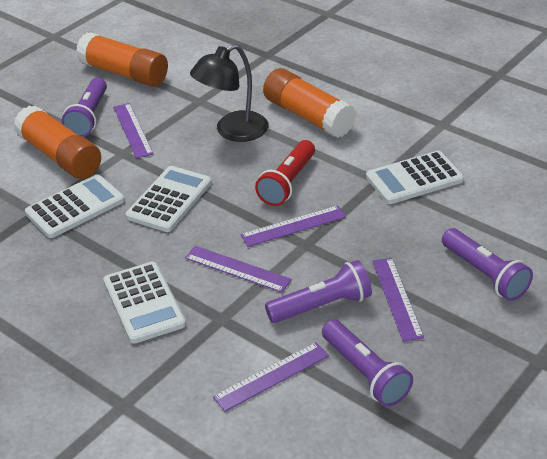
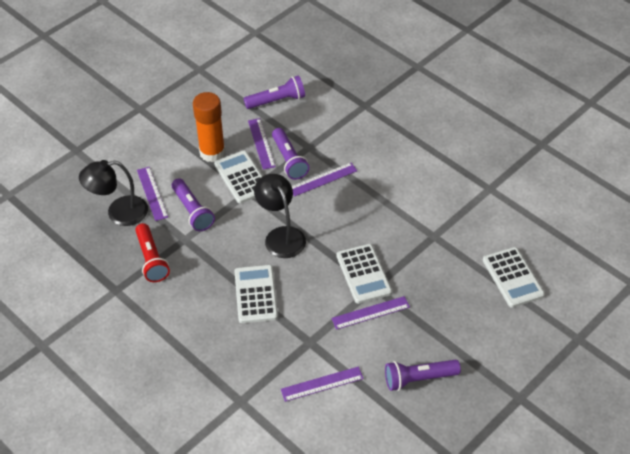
black lamp: [190,44,268,142] = 1 -> [79,160,148,226] [254,174,306,258] = 2
orange glue stick: [13,105,101,179] [76,32,168,87] [263,68,356,138] = 3 -> [193,92,225,162] = 1

